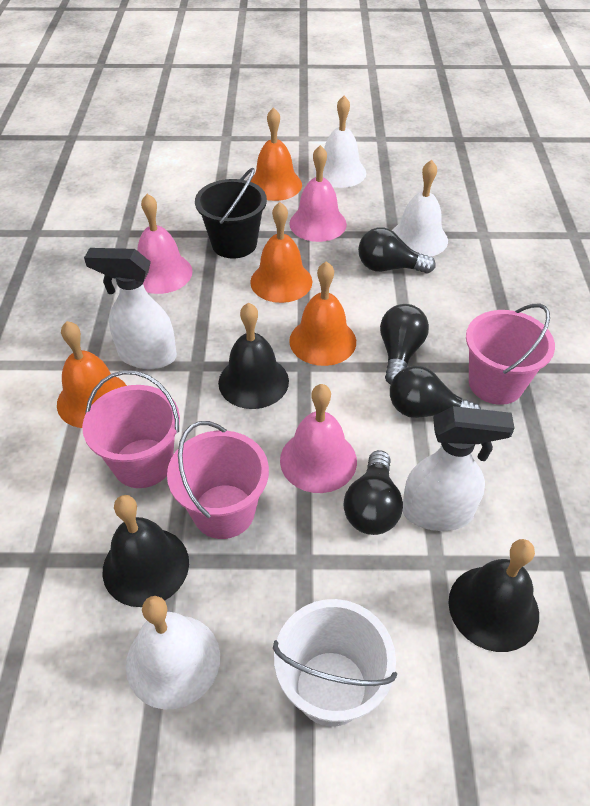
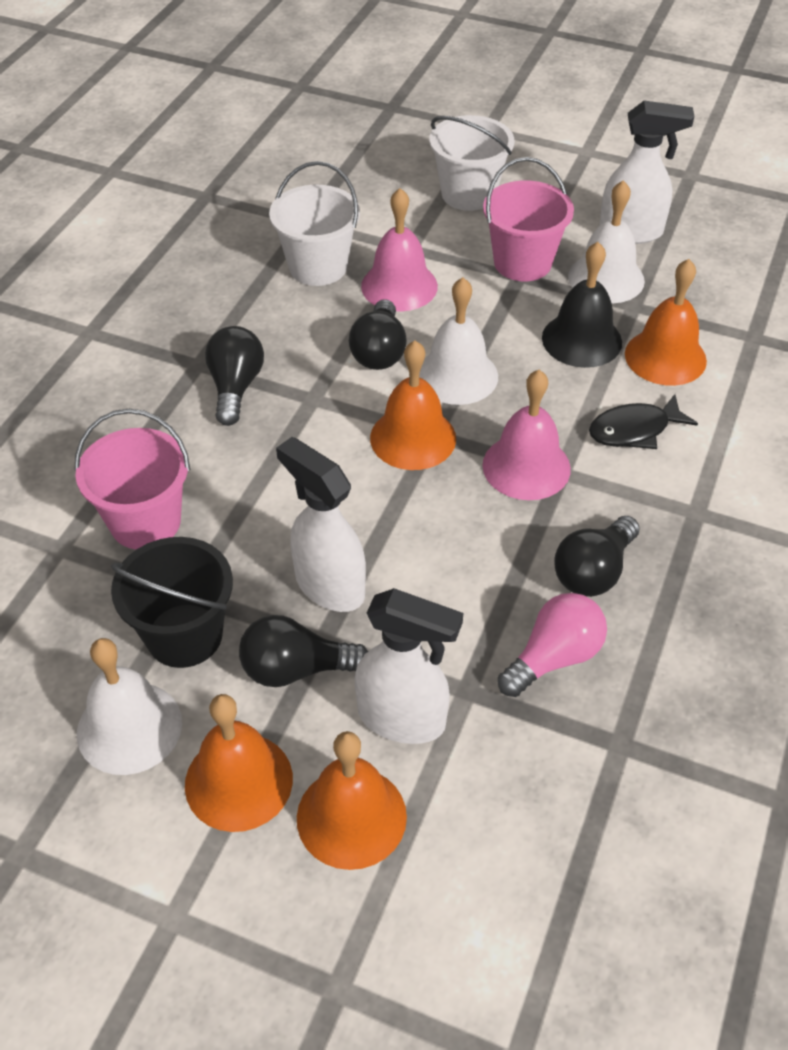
black bell: [103,495,189,607] [218,303,289,409] [448,539,539,652] = 3 -> [542,242,622,368] = 1
black fish: none = 0 -> [589,394,698,449] = 1
pink bell: [137,194,193,294] [280,384,357,493] [289,145,347,242] = 3 -> [361,188,438,311] [482,370,571,500] = 2
pink bucket: [82,370,180,488] [167,421,269,539] [466,304,555,405] = 3 -> [74,409,190,549] [483,157,574,281] = 2
pink light bulb: none = 0 -> [498,593,607,697] = 1
white bucket: [273,599,397,727] = 1 -> [269,161,360,286] [430,115,514,211] = 2
white spray bottle: [84,248,177,369] [402,406,514,531] = 2 -> [276,437,366,612] [355,588,463,744] [599,100,694,244] = 3

